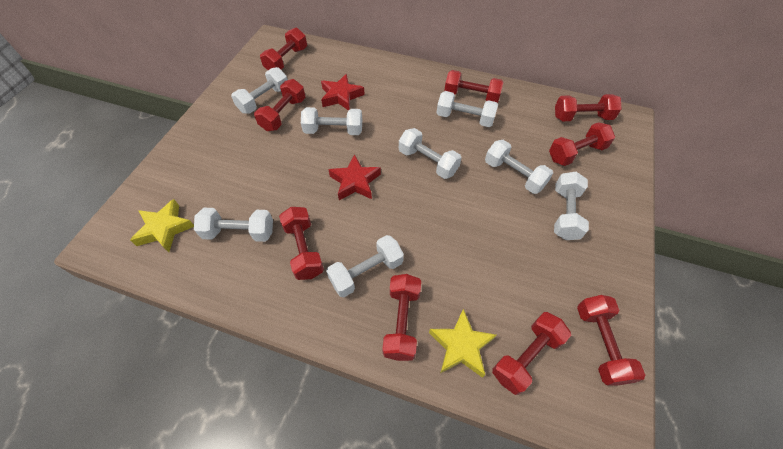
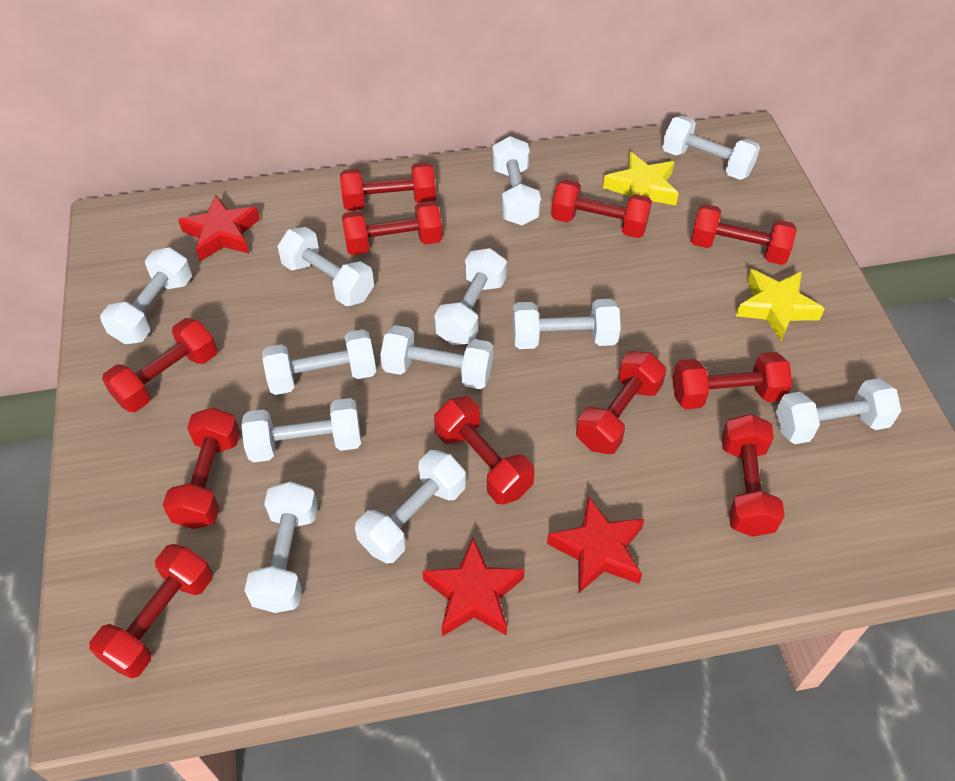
red dumbbell: [254,79,306,131] [260,28,307,70] [279,207,324,280] [382,274,421,361] [444,70,503,103] [492,312,571,395] [549,122,615,166] [555,94,621,121] [577,295,645,386] = 9 -> [89,544,212,679] [102,318,217,412] [163,407,240,529] [340,162,436,211] [342,201,442,255] [434,396,535,505] [551,179,652,238] [576,351,667,454] [673,352,792,409] [691,204,796,265] [721,414,785,537] = 11
red star: [321,74,365,111] [328,154,381,200] = 2 -> [178,195,260,261] [422,538,525,636] [547,496,645,594] = 3
white dumbbell: [194,208,273,242] [231,67,288,114] [301,107,362,135] [326,235,404,297] [399,128,462,179] [437,91,498,127] [485,140,553,194] [554,172,589,240] = 8 -> [100,247,192,344] [241,398,361,463] [244,481,318,613] [262,329,376,395] [277,227,374,306] [355,450,466,563] [380,325,493,389] [434,248,507,345] [492,136,541,225] [512,299,621,349] [662,116,760,180] [776,378,901,444] = 12

